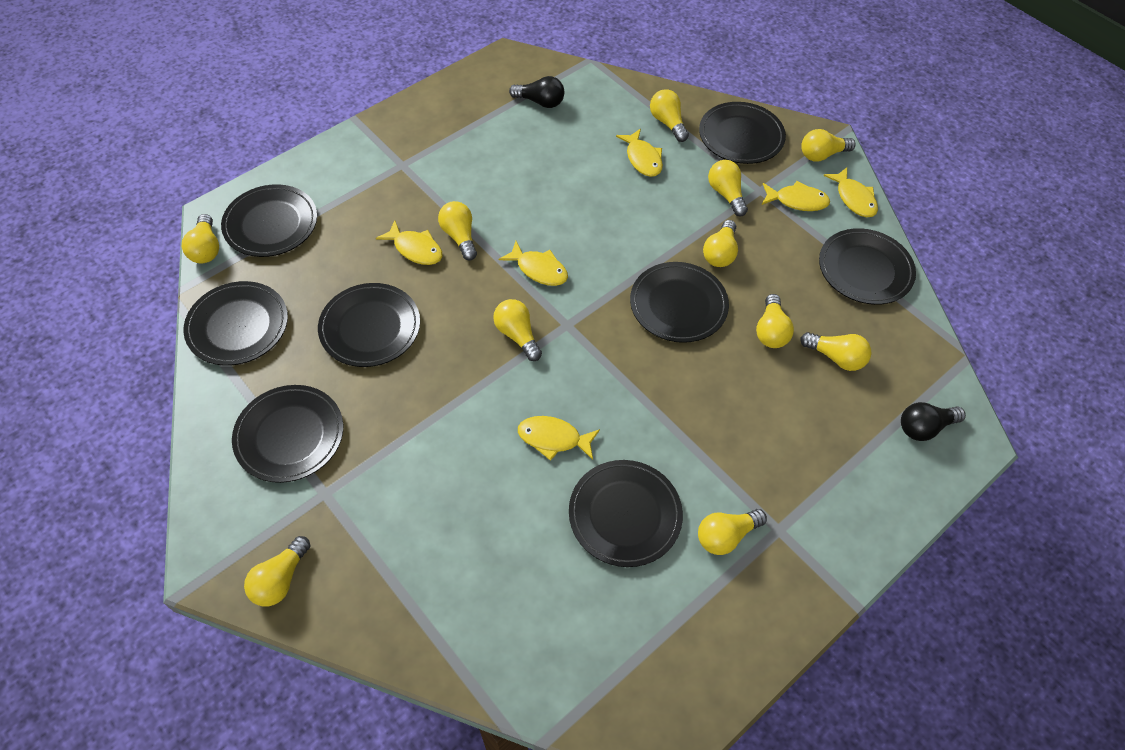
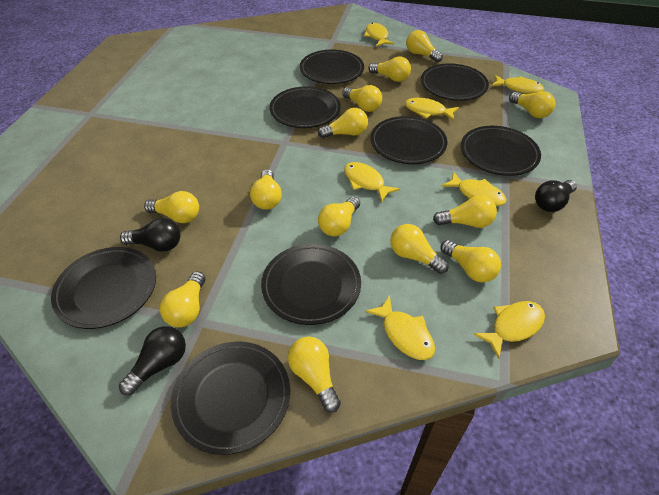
black light bulb: [509,76,564,108] [901,402,966,441] = 2 -> [119,326,186,395] [120,218,181,252] [535,180,577,212] = 3
yellow fish: [376,221,442,265] [499,241,568,286] [518,416,600,461] [616,129,663,177] [762,181,830,211] [823,167,878,217] = 6 -> [344,162,400,202] [364,23,394,47] [365,295,435,360] [405,98,459,120] [441,171,507,207] [473,301,545,359] [491,75,544,94] = 7
yellow light bulb: [182,214,219,263] [244,536,311,606] [438,201,477,261] [493,299,542,361] [650,89,689,142] [698,509,767,555] [703,220,738,267] [708,160,748,216] [756,294,794,348] [800,332,872,371] [801,129,856,162] = 11 -> [144,191,199,223] [160,271,205,328] [250,169,282,210] [288,337,341,413] [318,108,368,138] [318,197,360,236] [342,85,382,112] [368,56,411,82] [390,224,449,274] [406,30,443,62] [433,195,497,228] [441,240,501,282] [509,91,555,118] = 13

